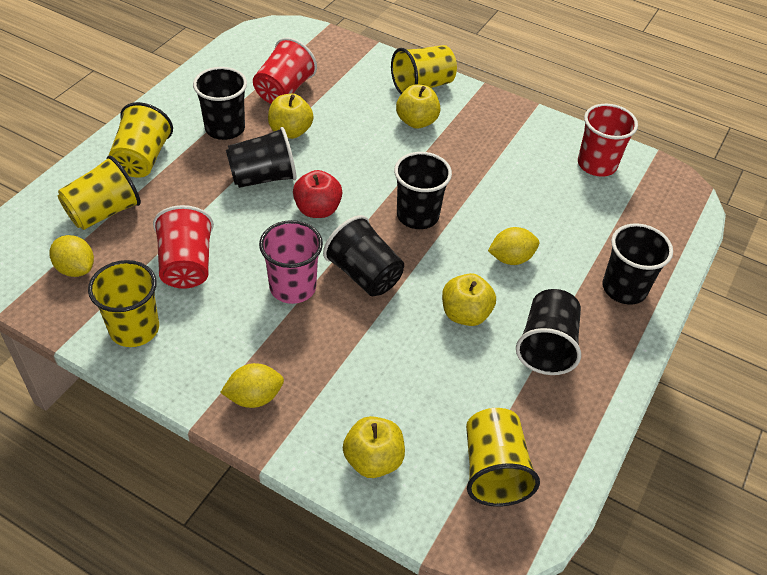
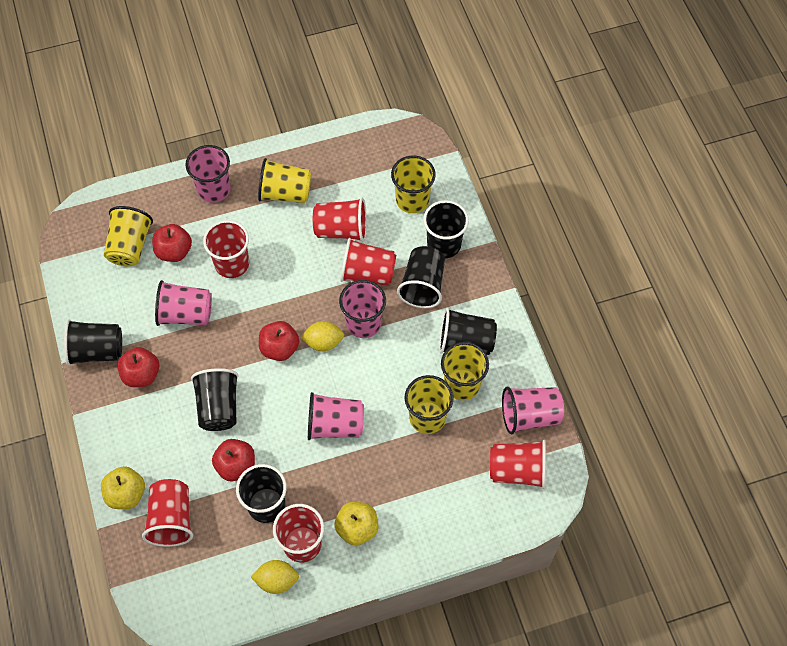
pink cup: [259,220,323,304] = 1 -> [155,280,212,326] [185,145,231,203] [308,392,364,440] [339,280,386,338] [502,387,564,434] = 5
red apple: [293,170,342,218] = 1 -> [117,347,159,387] [152,224,192,262] [212,439,255,481] [259,321,299,361] = 4
red cup: [153,205,214,289] [253,37,317,104] [578,104,638,177] = 3 -> [142,479,193,547] [203,220,249,278] [273,504,324,562] [313,198,367,242] [340,238,396,286] [490,440,546,489] = 6
yellow apple: [268,94,314,139] [343,416,405,478] [396,84,440,129] [442,273,496,326] = 4 -> [101,466,145,509] [334,502,378,546] = 2
yellow lemon: [49,235,94,277] [220,363,284,408] [488,227,539,265] = 3 -> [251,560,299,594] [300,321,344,351] = 2

